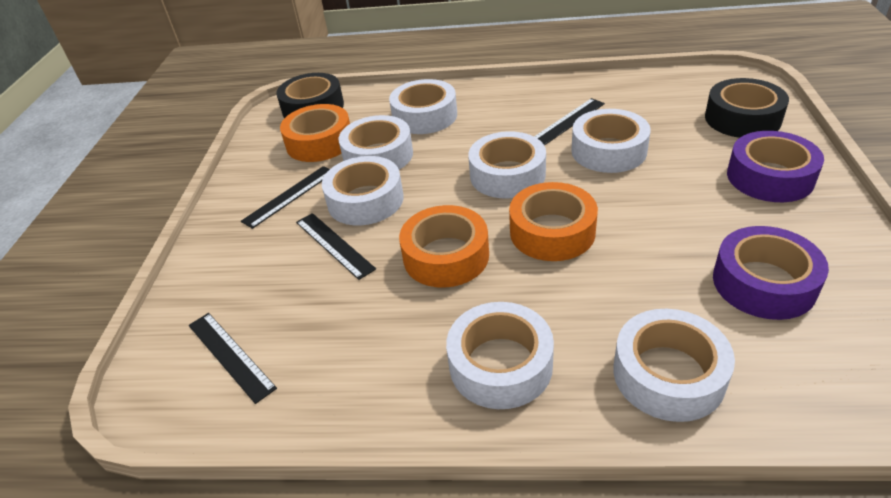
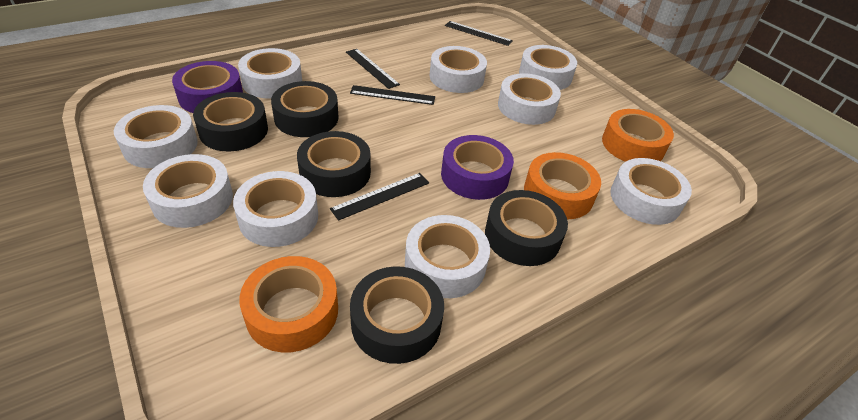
black tape: [276,73,344,118] [705,78,789,138] = 2 -> [193,92,268,152] [271,81,339,137] [297,131,371,197] [350,266,444,364] [485,190,568,266] = 5
white tape: [322,156,404,225] [339,115,413,170] [389,79,457,134] [446,302,554,409] [468,131,546,199] [571,109,650,173] [613,309,735,422] = 7 -> [114,105,198,168] [143,154,233,228] [233,171,318,247] [238,48,302,99] [405,215,490,298] [430,46,487,93] [498,73,561,125] [519,45,577,90] [610,158,692,225] = 9

